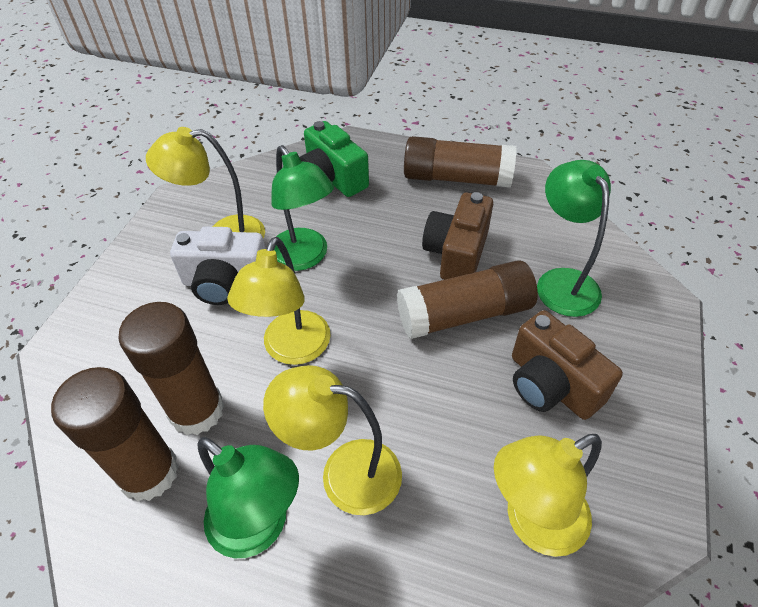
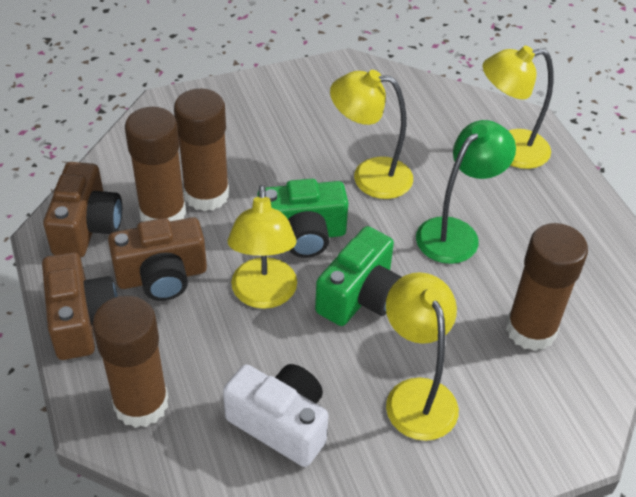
brown camera: [422,192,493,280] [512,310,623,420] = 2 -> [42,252,118,360] [43,162,122,258] [108,217,207,301] = 3
green camera: [300,121,369,197] = 1 -> [257,179,348,258] [315,226,402,326] = 2
green lamp: [197,437,299,558] [271,145,334,271] [537,160,611,317] = 3 -> [416,120,516,264] = 1

